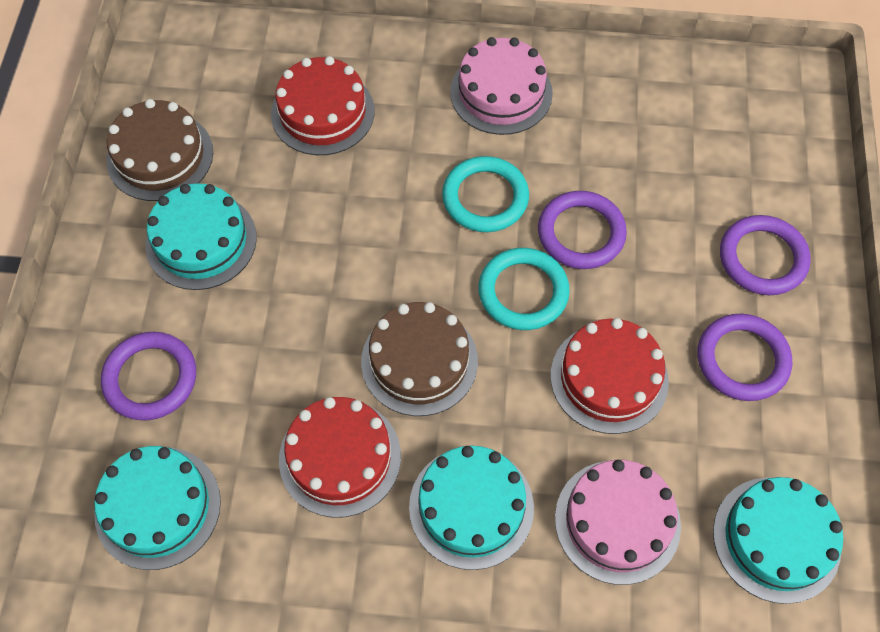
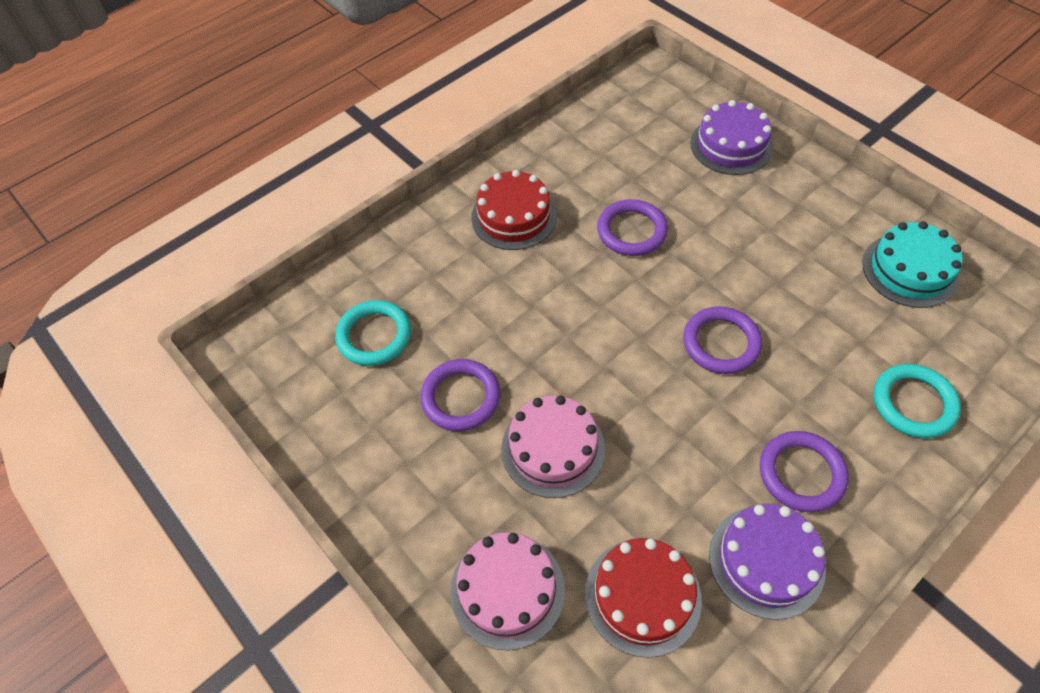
brown cake: [106,99,213,201] [361,302,478,416] = 2 -> none = 0
purple cake: none = 0 -> [690,100,773,175] [709,504,826,620] = 2
red cake: [271,56,374,155] [279,397,401,518] [551,318,669,434] = 3 -> [471,170,557,250] [585,538,702,658] = 2
turquoise cake: [94,446,221,570] [146,184,257,290] [409,446,534,570] [713,477,843,604] = 4 -> [862,221,963,308] = 1

